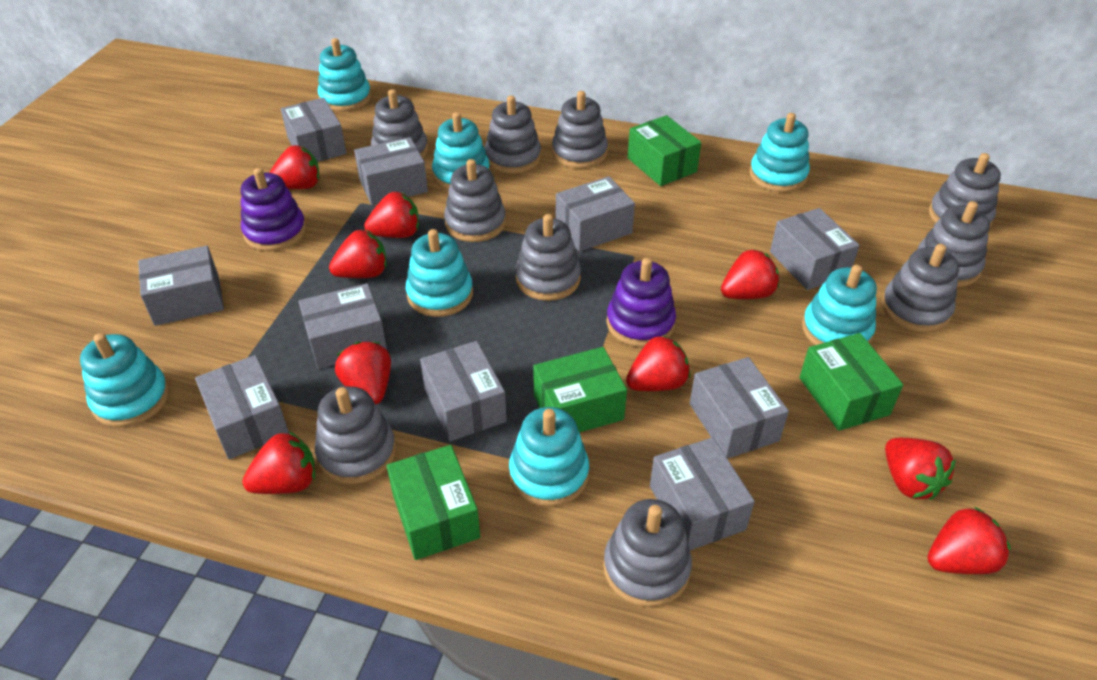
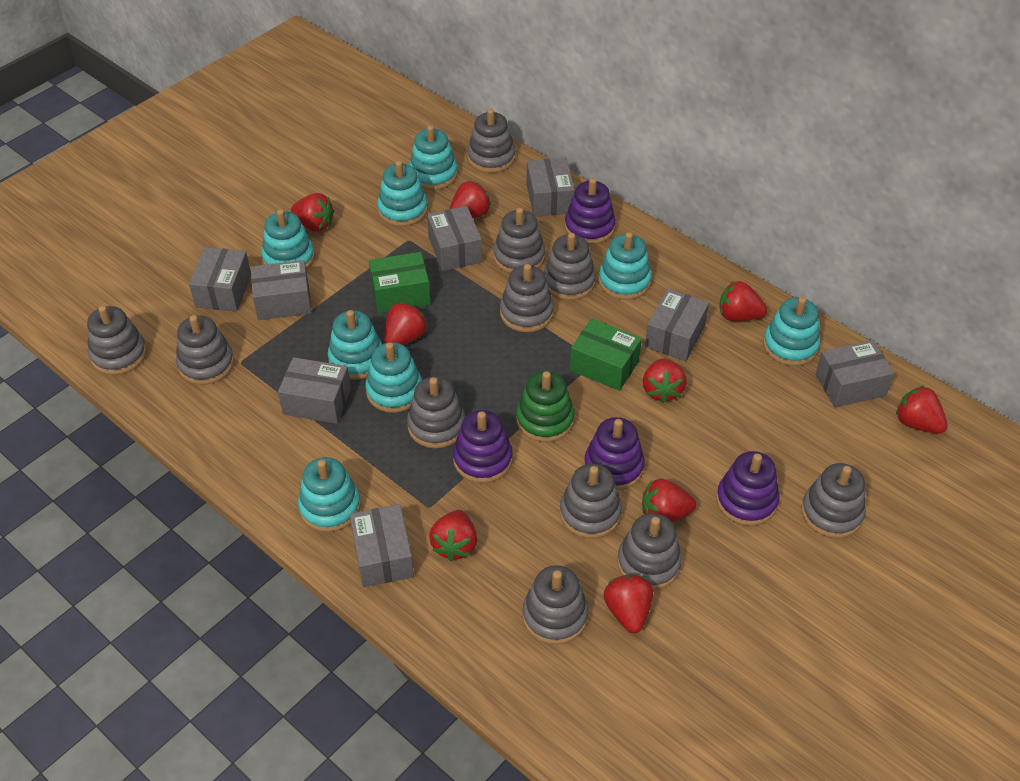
green box: [387,445,480,560] [533,347,627,433] [627,115,701,186] [799,333,903,431] = 4 -> [369,252,431,313] [570,319,642,391] = 2
green stacking toy: none = 0 -> [516,371,574,442] = 1
grey box: [138,246,224,326] [195,355,289,459] [281,98,346,162] [299,283,387,369] [354,137,428,206] [420,341,507,441] [556,176,635,252] [650,437,755,550] [690,357,789,459] [770,208,860,290] = 10 -> [189,247,251,312] [251,260,312,320] [278,357,351,424] [350,504,414,587] [427,206,482,271] [527,158,575,217] [645,289,709,361] [815,340,894,407] = 8
grey stacking toy: [315,386,396,484] [371,89,428,158] [444,159,506,242] [485,95,541,173] [515,214,581,301] [552,91,608,169] [603,499,692,607] [882,244,959,332] [918,201,990,287] [929,153,1001,227] = 10 -> [87,306,147,375] [176,315,234,385] [407,377,465,448] [467,109,515,173] [494,208,545,273] [500,264,554,332] [522,565,588,645] [544,233,596,300] [560,463,622,539] [617,513,682,590] [801,463,866,538] = 11
purple stacking toy: [241,168,306,251] [606,258,676,347] = 2 -> [453,410,513,483] [565,178,616,244] [584,417,645,491] [716,451,779,526] = 4
turquoise stacking toy: [80,333,169,427] [318,38,371,112] [406,229,473,317] [432,112,490,190] [509,407,589,507] [750,113,810,192] [802,265,877,345] = 7 -> [262,209,315,270] [298,457,361,532] [328,310,382,380] [365,342,422,413] [377,161,428,227] [409,125,458,190] [598,232,652,300] [763,297,820,366] = 8

